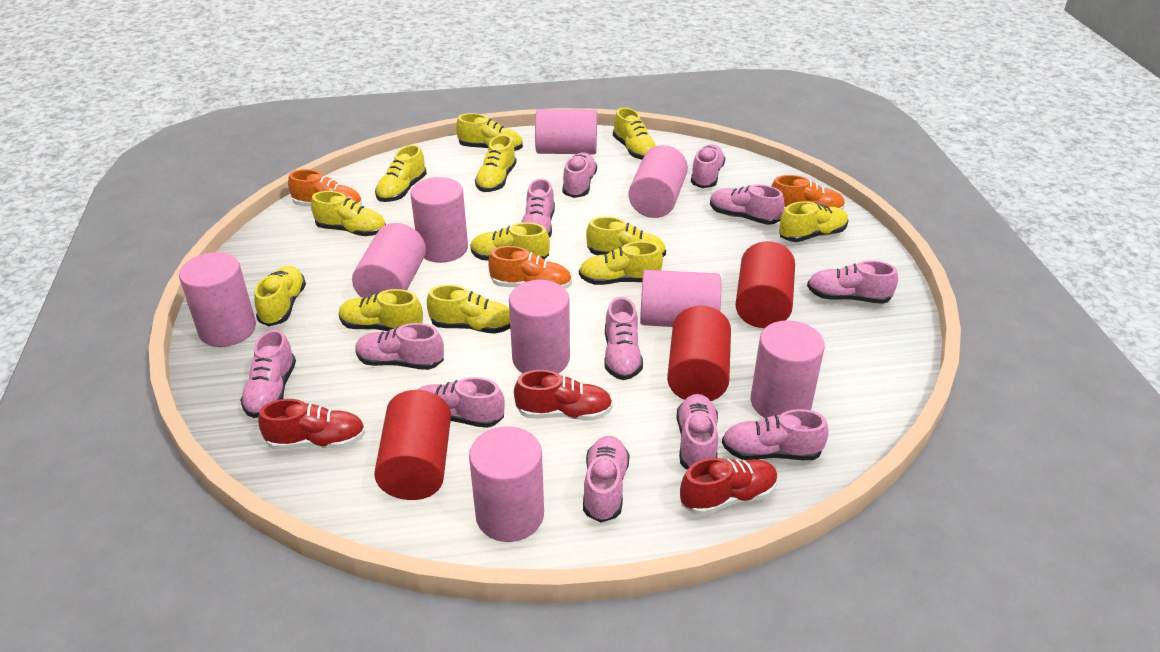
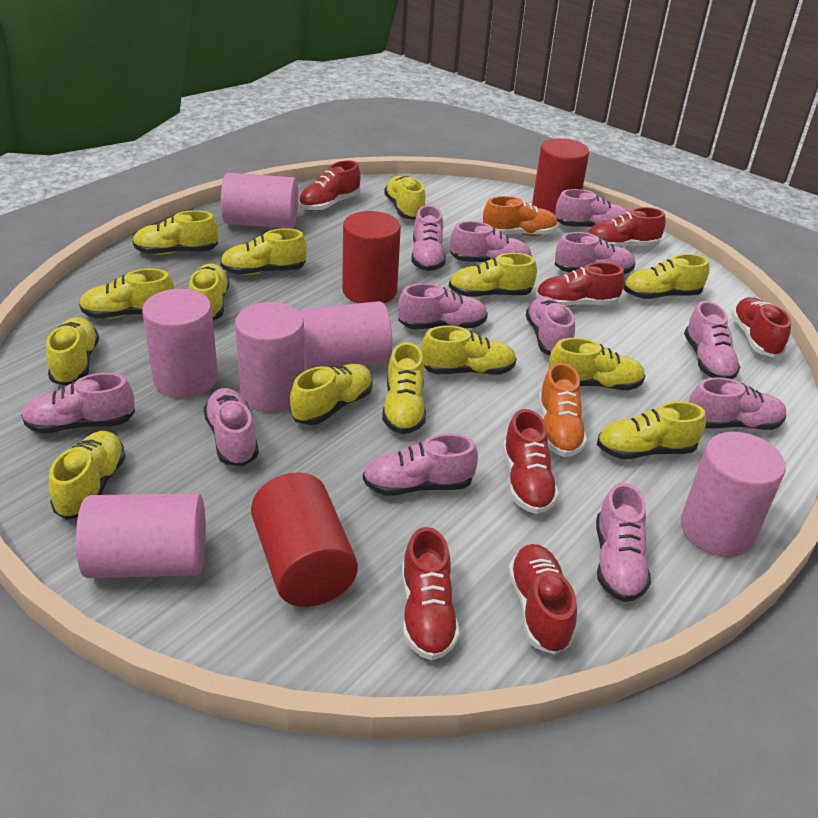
orange shoe: [288,169,362,206] [488,246,572,289] [771,175,845,212] = 3 -> [483,196,558,236] [539,363,587,457] = 2
pink cylinder: [179,252,256,347] [352,223,426,298] [410,177,468,263] [469,426,544,542] [509,280,570,373] [535,109,597,154] [629,145,688,218] [640,270,721,327] [751,320,825,418] = 9 -> [76,493,206,578] [142,289,218,398] [221,173,298,229] [235,302,305,412] [298,301,392,371] [681,432,786,557] = 6
red shoe: [258,399,366,450] [514,370,613,420] [680,458,778,516] = 3 -> [299,160,361,211] [402,527,460,660] [503,409,559,514] [508,544,577,655] [536,262,625,307] [588,207,666,247] [731,297,791,357] = 7
yellow shoe: [254,266,306,326] [311,191,386,236] [339,289,423,331] [375,145,427,202] [427,285,510,334] [456,113,523,151] [470,222,550,261] [475,135,517,192] [579,241,663,285] [586,217,666,257] [613,107,656,160] [779,201,848,242] = 12 -> [46,317,99,386] [49,431,126,520] [79,269,175,318] [133,210,218,255] [189,264,230,320] [220,228,307,275] [290,364,372,425] [382,342,426,434] [384,176,425,220] [421,326,517,375] [449,253,537,297] [548,338,646,390] [597,401,706,459] [623,254,710,299] = 14

